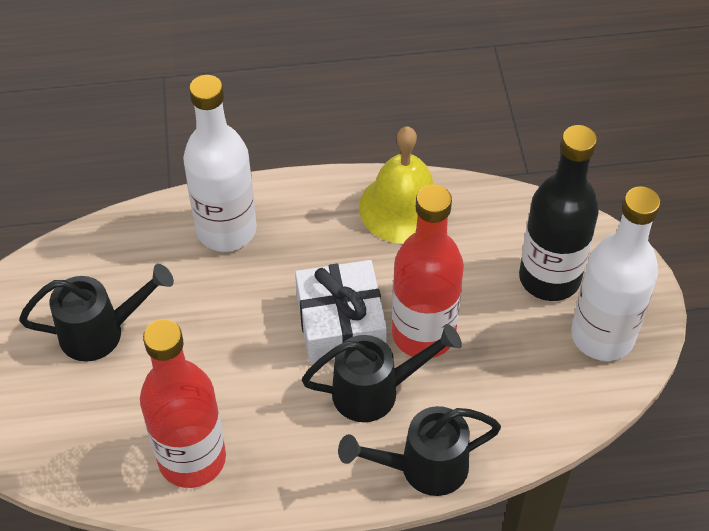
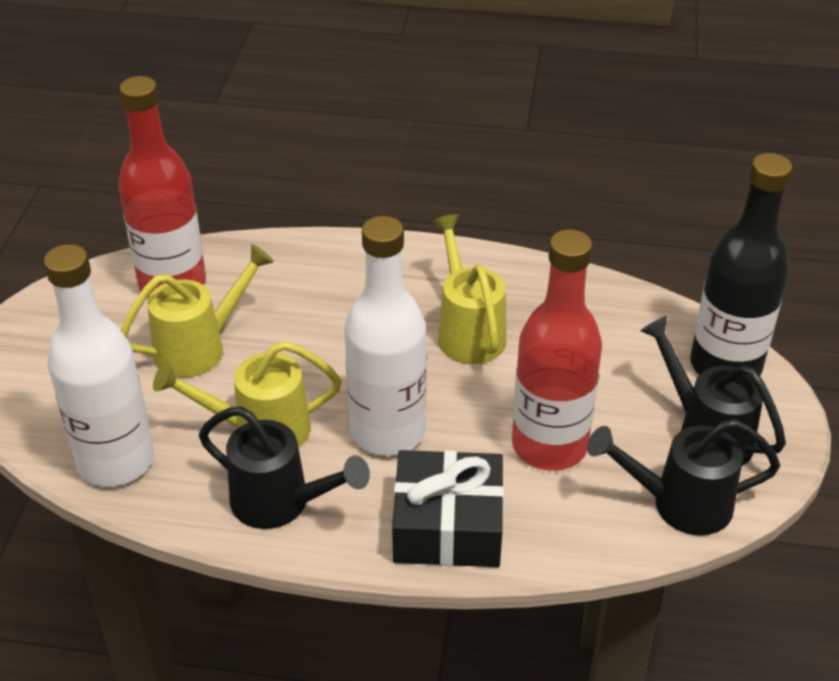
black gift: none = 0 -> [392,450,504,567] = 1
white gift: [295,260,387,363] = 1 -> none = 0
yellow bell: [359,126,436,244] = 1 -> none = 0
yellow watering can: none = 0 -> [121,244,274,378] [153,341,342,448] [432,214,506,364] = 3

